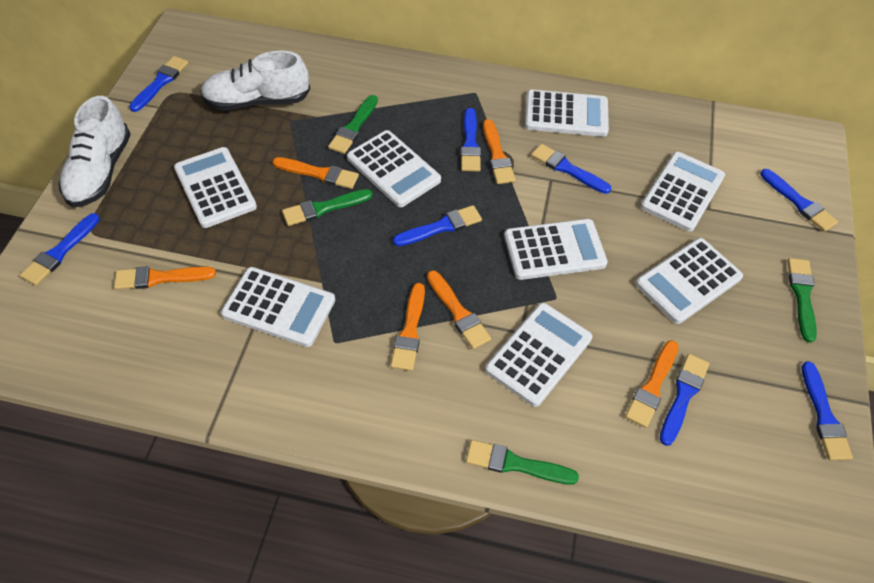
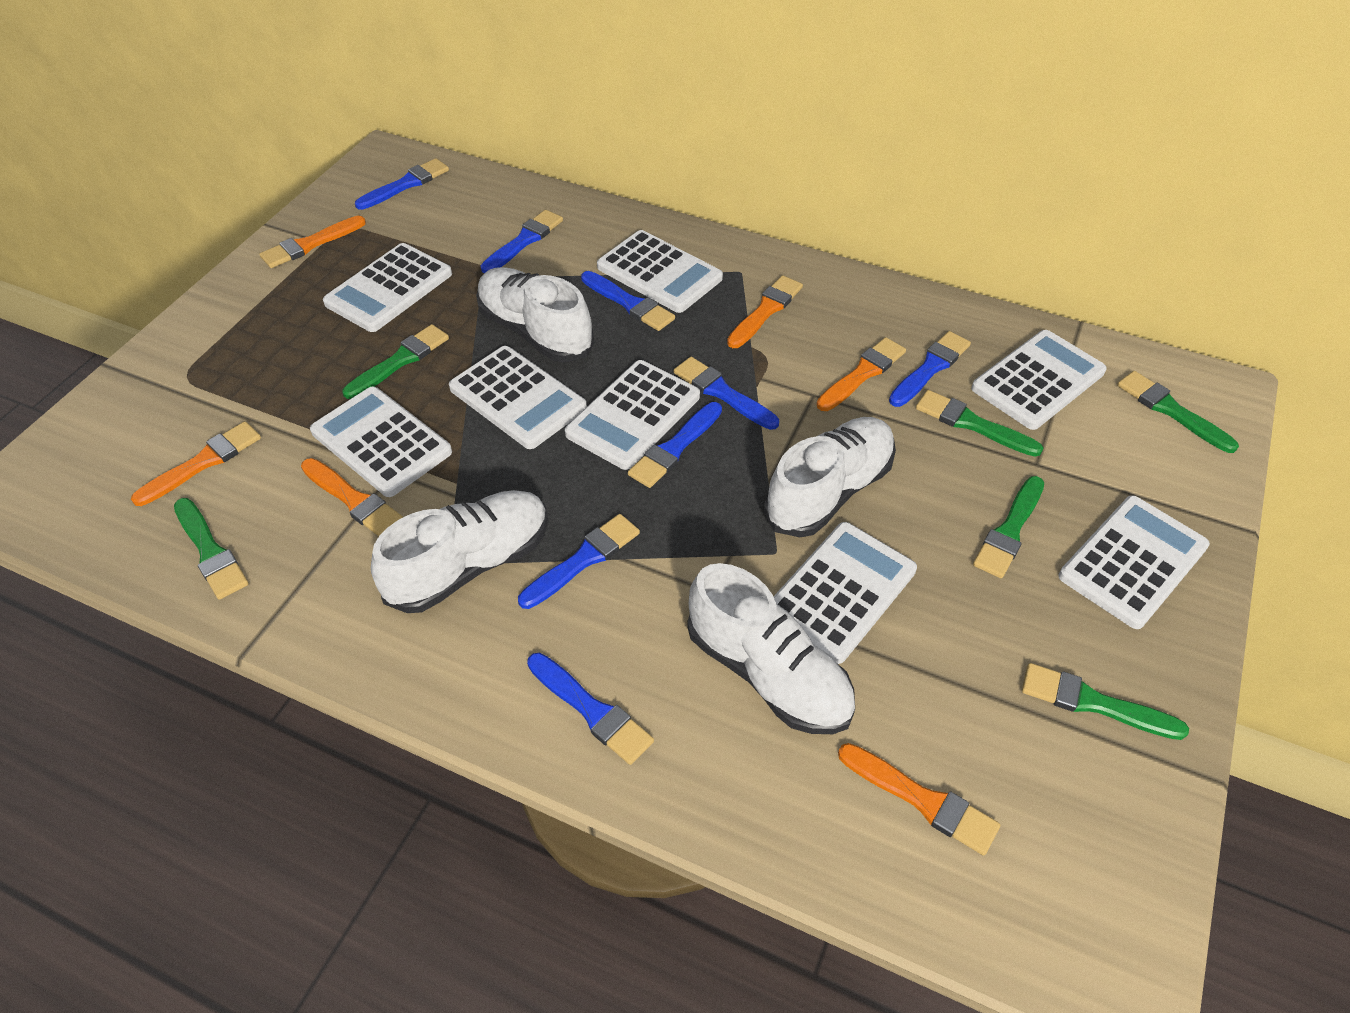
green brush: [282,189,373,226] [328,95,378,154] [466,440,579,484] [787,258,817,343] = 4 -> [174,498,249,600] [342,324,449,399] [916,390,1044,457] [973,476,1044,578] [1022,663,1189,740] [1117,371,1239,453] = 6
white shoe: [59,96,131,207] [200,51,310,111] = 2 -> [371,490,548,613] [476,267,594,362] [687,563,855,734] [764,417,896,537] = 4

